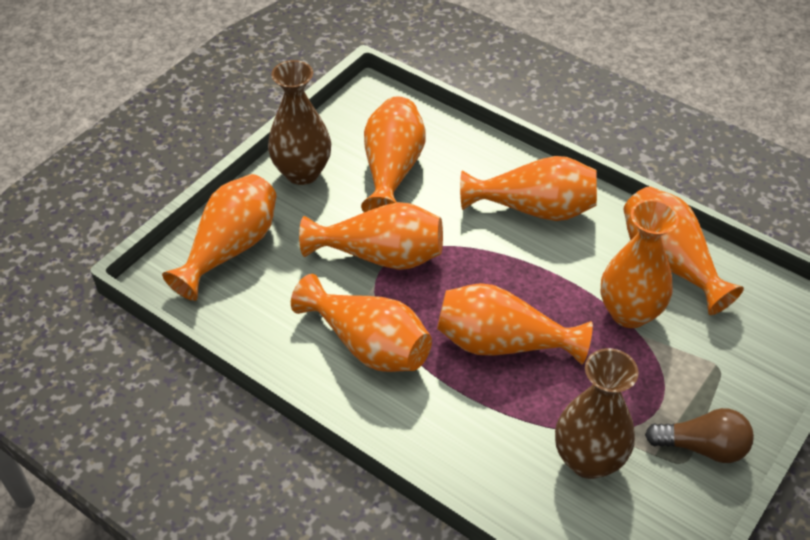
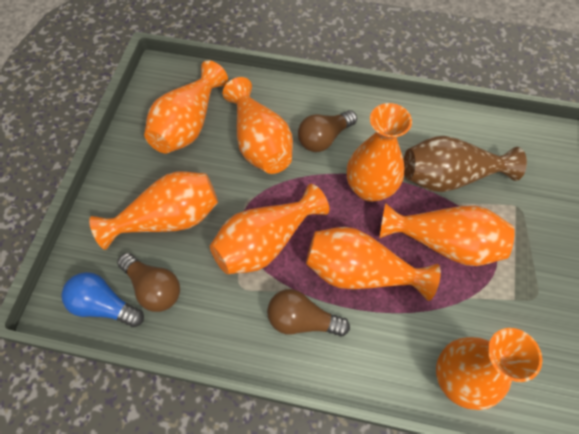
blue light bulb: none = 0 -> [61,272,144,327] = 1
brown light bulb: [645,408,754,463] = 1 -> [117,253,180,312] [267,289,350,336] [298,110,357,152] = 3
brown vase: [268,60,331,185] [555,348,639,479] = 2 -> [403,136,527,192] = 1

